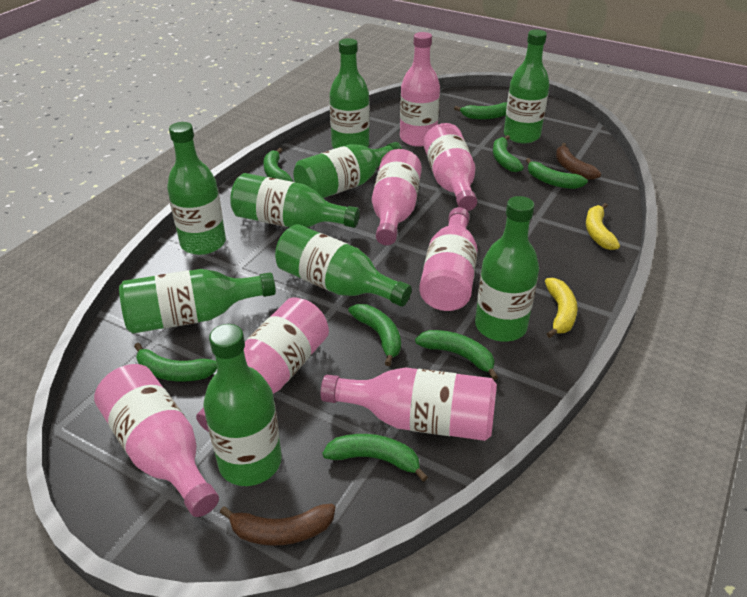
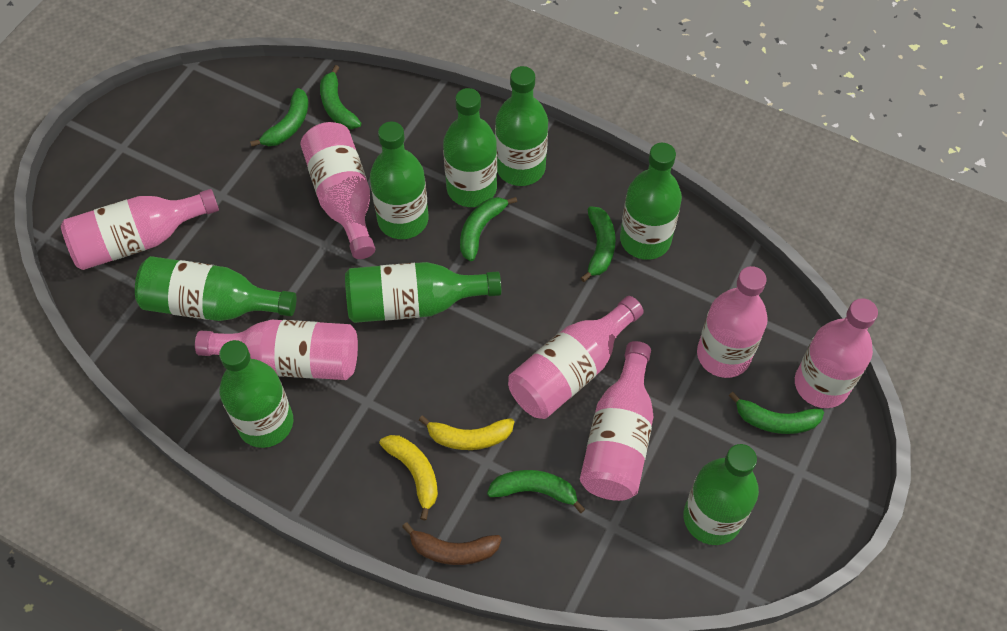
brown banana: [220,504,335,546] [556,143,601,180] = 2 -> [402,522,502,565] = 1
green banana: [134,343,217,381] [263,148,293,182] [322,434,428,482] [348,304,401,366] [415,330,498,380] [454,102,507,119] [493,135,524,172] [526,158,588,189] = 8 -> [250,88,308,147] [320,65,361,129] [460,197,517,261] [487,470,585,513] [581,206,616,282] [729,392,824,434] = 6
green bottle: [119,269,276,333] [167,122,226,255] [204,324,282,486] [230,173,360,228] [275,224,412,307] [293,142,402,198] [329,38,370,149] [475,196,539,342] [504,29,550,143] = 9 -> [135,256,297,321] [219,340,293,448] [345,262,501,323] [370,121,428,239] [443,88,497,207] [495,66,548,186] [620,143,682,260] [683,444,759,545] = 8

